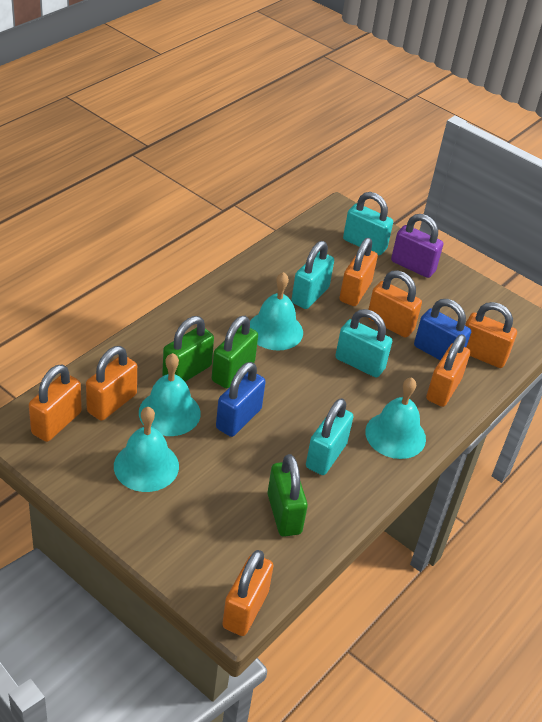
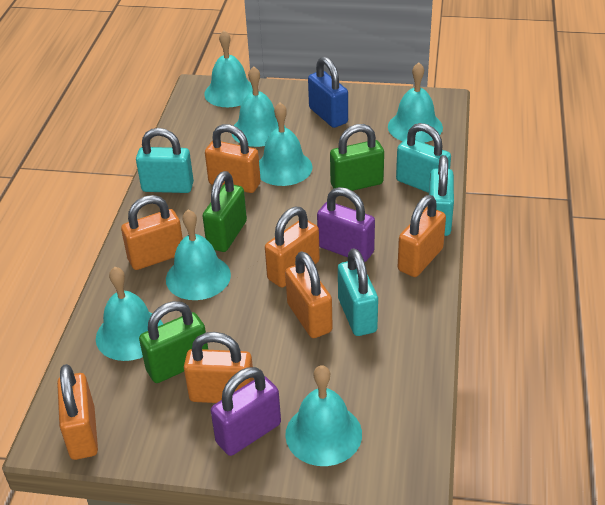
blue padlock: [216,362,266,437] [414,299,471,360] = 2 -> [308,56,348,128] = 1
purple padlock: [391,214,443,278] = 1 -> [211,367,281,456] [317,187,375,262] = 2
turquoise bell: [114,407,179,492] [139,353,201,436] [250,272,303,350] [365,377,426,459] = 4 -> [96,267,163,361] [166,209,231,300] [204,30,253,107] [231,66,286,147] [259,103,313,186] [285,365,362,466] [388,62,443,143] = 7

